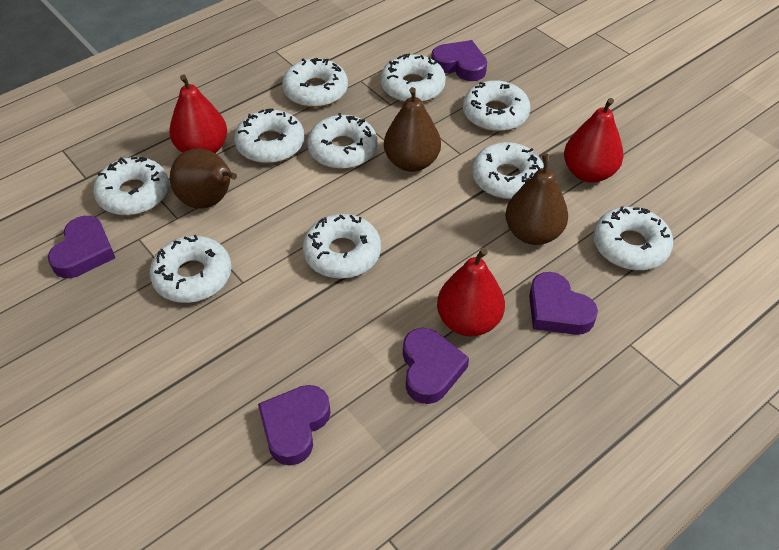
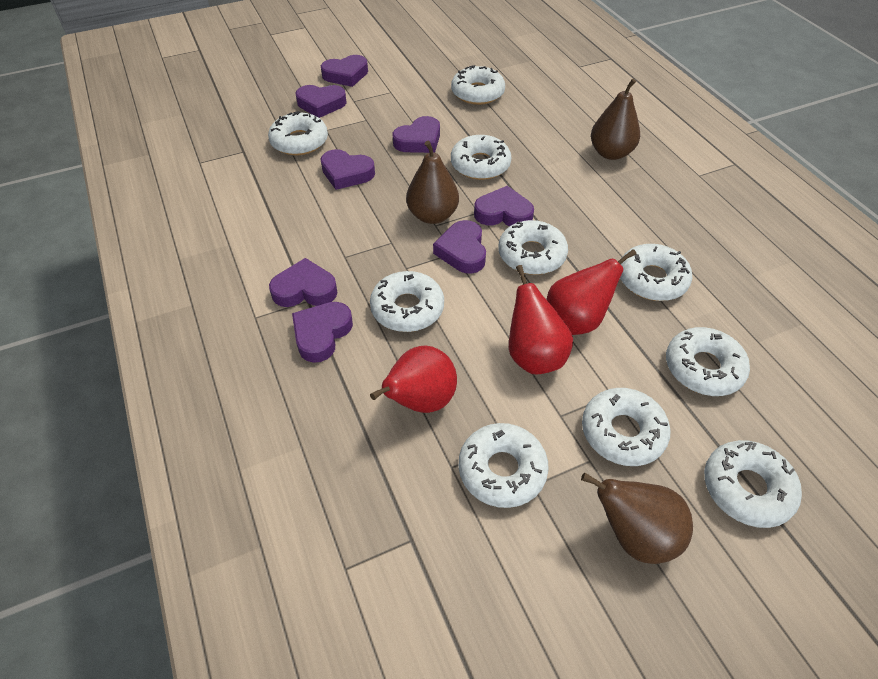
purple heart: [48,216,115,278] [258,385,331,465] [403,328,469,404] [431,40,487,81] [529,272,598,335] = 5 -> [269,258,338,307] [292,302,353,363] [295,85,347,118] [321,55,368,87] [321,149,375,190] [392,116,440,153] [433,220,486,274] [474,186,534,227] = 8

